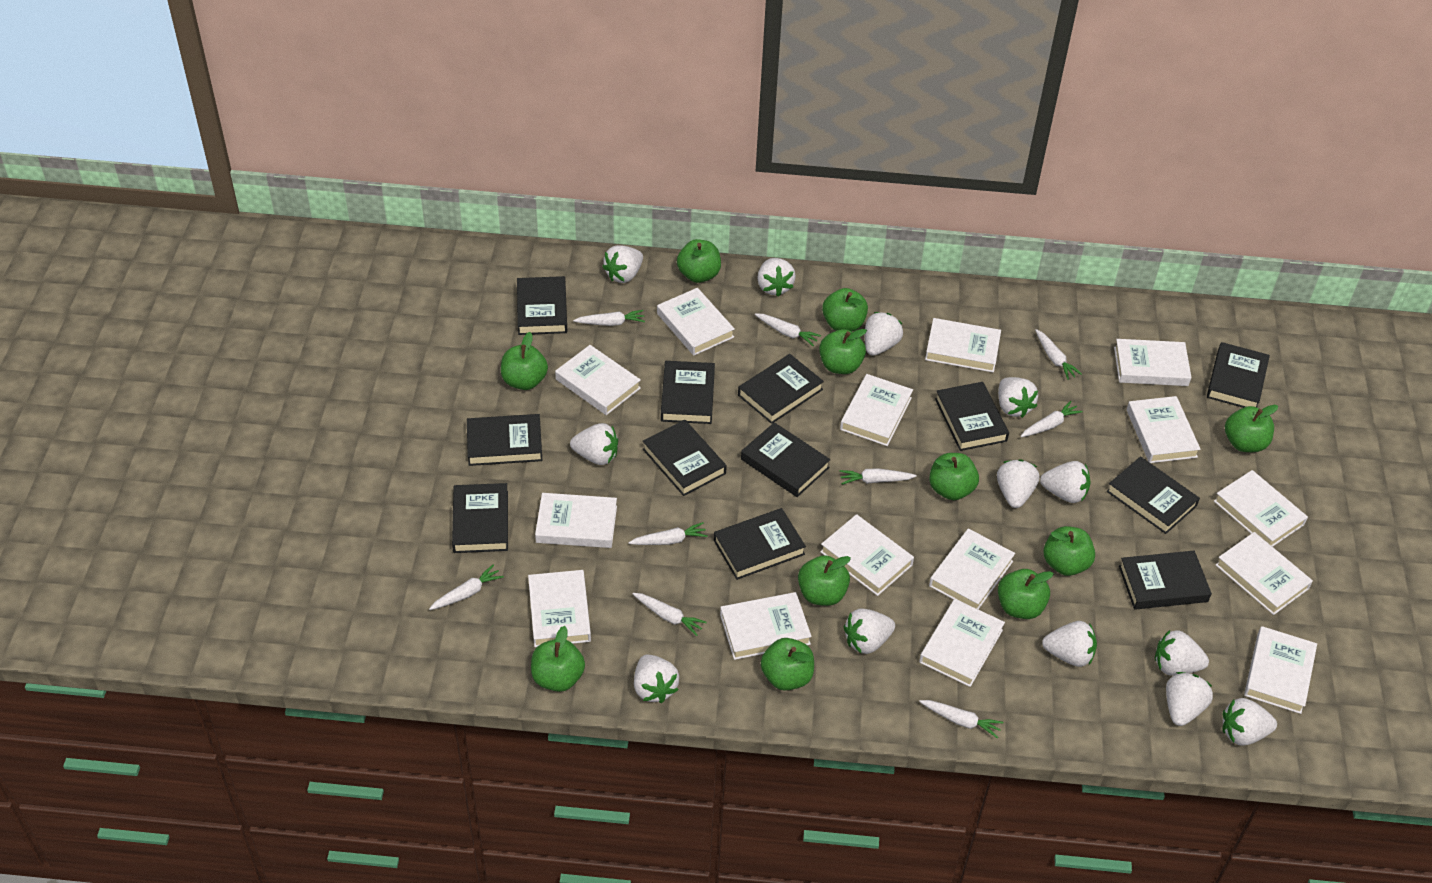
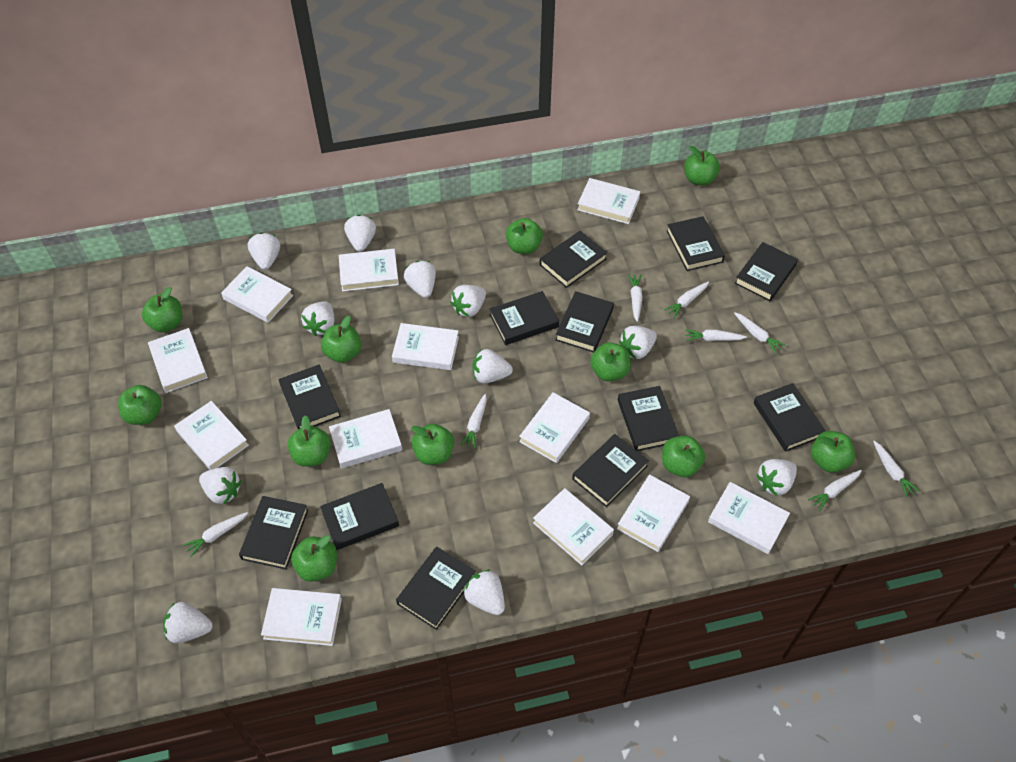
white book: [528,570,591,647] [535,493,617,548] [555,345,641,415] [657,288,735,356] [720,592,812,660] [820,514,914,596] [840,374,913,446] [919,599,1005,687] [925,318,1001,373] [929,528,1015,609] [1114,339,1192,386] [1127,396,1201,463] [1214,470,1308,547] [1216,532,1313,615] [1244,626,1317,714] = 15 -> [148,328,208,393] [174,401,249,470] [221,266,293,323] [261,588,342,646] [329,409,402,468] [339,249,399,292] [392,323,459,370] [519,392,590,463] [533,488,614,566] [577,178,640,224] [617,474,690,552] [708,482,790,554] = 12
white carrot: [429,564,504,610] [573,310,645,326] [628,522,708,545] [633,593,707,636] [755,313,821,346] [840,468,917,485] [919,700,1003,738] [1021,401,1083,437] [1035,329,1082,380] = 9 -> [183,512,248,557] [460,394,487,449] [628,274,643,322] [664,282,709,318] [685,329,747,341] [734,312,785,353] [808,470,862,511] [873,441,919,497] = 8
white strawberry: [570,423,618,465] [602,245,643,283] [634,654,679,703] [757,258,796,297] [844,608,895,654] [865,312,903,356] [997,459,1039,508] [998,377,1038,418] [1040,461,1091,503] [1042,621,1097,667] [1155,630,1209,676] [1166,672,1213,726] [1223,698,1277,746] = 13 -> [163,602,213,643] [199,467,241,504] [248,232,280,270] [301,302,334,336] [344,215,376,252] [404,261,436,298] [450,285,486,317] [463,569,505,615] [472,349,513,384] [619,326,657,359] [756,459,797,496] = 11

